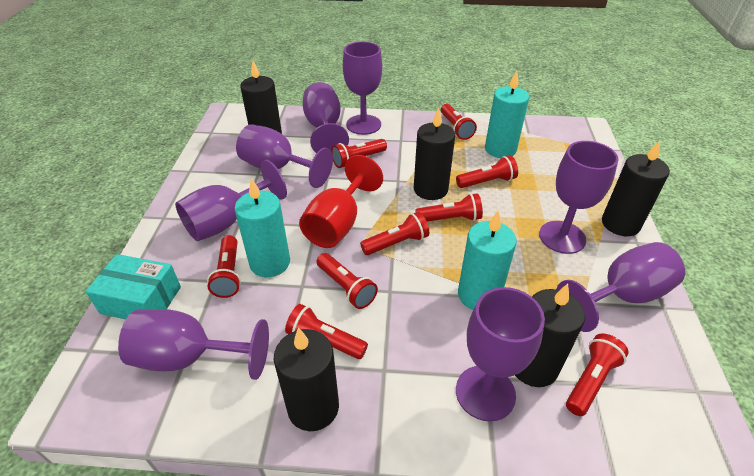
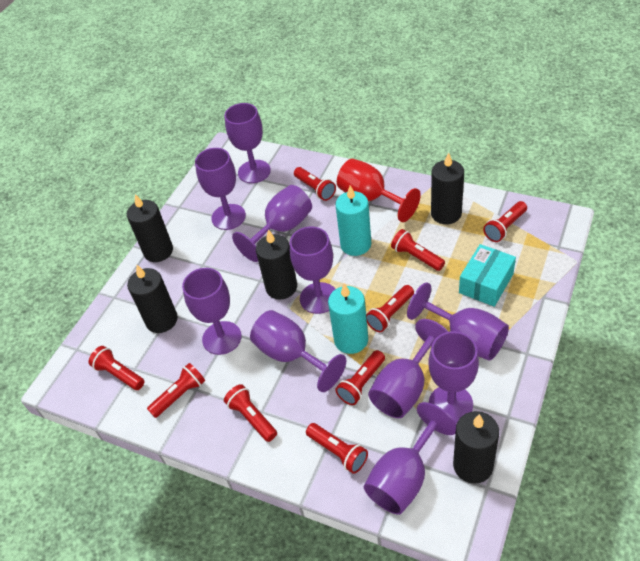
purple goblet: [118,309,269,380] [175,160,287,241] [236,124,333,188] [303,82,349,153] [343,42,382,135] [456,287,545,422] [539,141,619,254] [556,242,685,332] = 8 -> [182,268,242,355] [195,148,246,230] [224,103,271,183] [232,185,312,262] [250,310,346,392] [290,226,335,314] [363,402,457,515] [368,319,449,418] [407,282,509,361] [428,331,479,423] = 10
turquoise candle: [235,178,290,277] [458,210,517,310] [485,71,529,158] = 3 -> [328,283,368,354] [335,185,371,256] = 2

